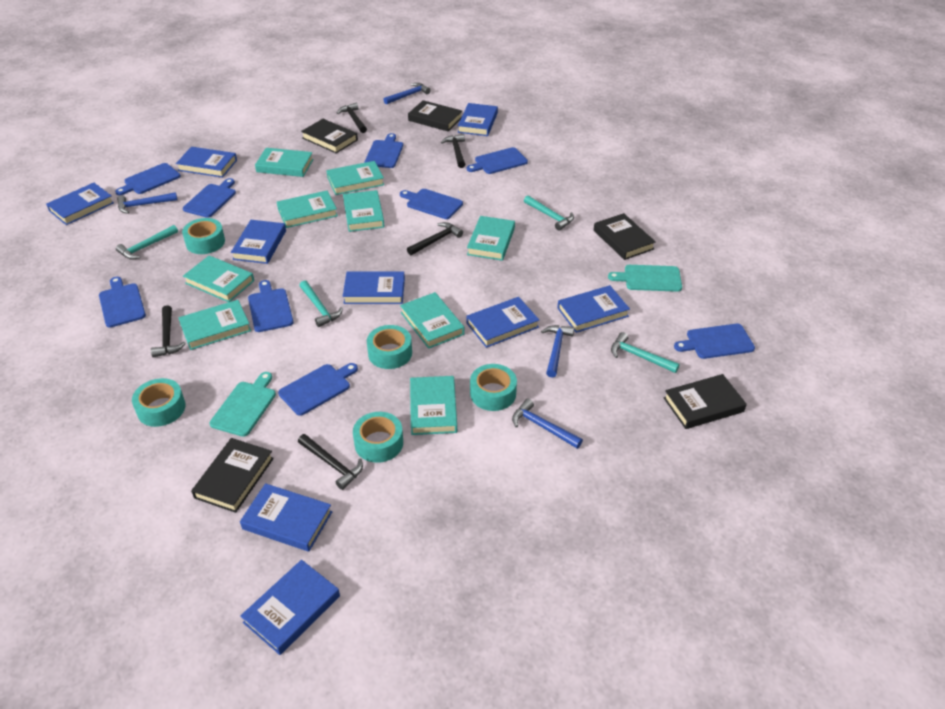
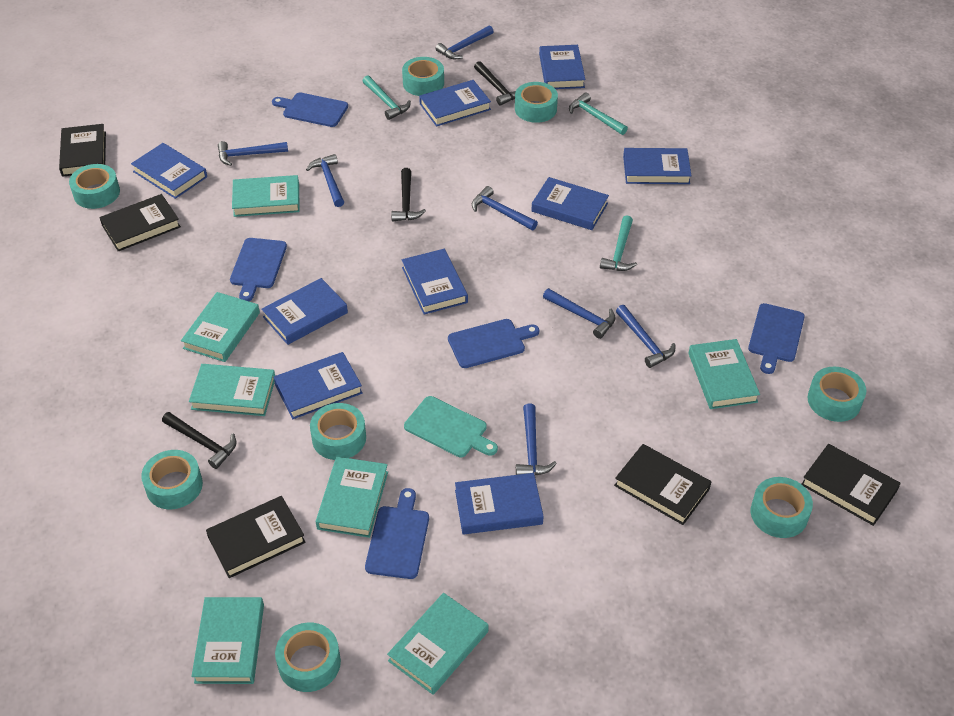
black hammer: [151,305,186,358] [298,434,363,490] [337,103,367,133] [407,222,463,255] [441,134,465,168] = 5 -> [162,412,236,469] [391,168,426,222] [474,61,516,106] = 3
blue cutting board: [99,277,146,328] [115,163,181,195] [183,178,236,218] [248,280,293,332] [278,363,358,416] [364,133,403,168] [400,189,463,219] [467,147,528,174] [674,324,755,359] = 9 -> [230,238,287,301] [272,92,348,127] [365,488,429,579] [448,319,539,368] [748,303,805,374] = 5
blue hammer: [117,192,178,214] [383,83,431,105] [512,399,583,449] [541,325,574,378] = 4 -> [218,141,288,166] [306,154,344,207] [435,25,494,59] [472,186,538,230] [516,403,557,476] [543,288,616,339] [616,305,675,368] = 7
turquoise book: [178,300,251,350] [183,255,254,302] [255,148,313,177] [277,191,338,228] [326,161,384,195] [343,190,385,232] [400,292,465,349] [410,376,457,435] [467,216,515,261] = 9 -> [181,292,260,362] [189,364,275,416] [192,597,264,684] [232,175,300,217] [316,457,388,538] [387,593,488,695] [688,339,760,409] = 7
turquoise cutting board: [209,372,276,437] [608,265,682,292] = 2 -> [404,396,498,457] = 1
turquoise hammer: [116,225,178,260] [299,280,343,327] [524,195,574,231] [611,332,680,373] = 4 -> [363,75,411,120] [569,93,628,135] [600,215,637,271] = 3
turquoise tape: [132,378,186,427] [182,218,225,254] [353,412,403,463] [367,325,412,369] [470,364,517,411] = 5 -> [69,164,120,209] [141,450,203,509] [275,623,341,692] [310,403,366,460] [402,57,444,96] [515,82,558,123] [751,477,813,538] [807,367,866,422] = 8

